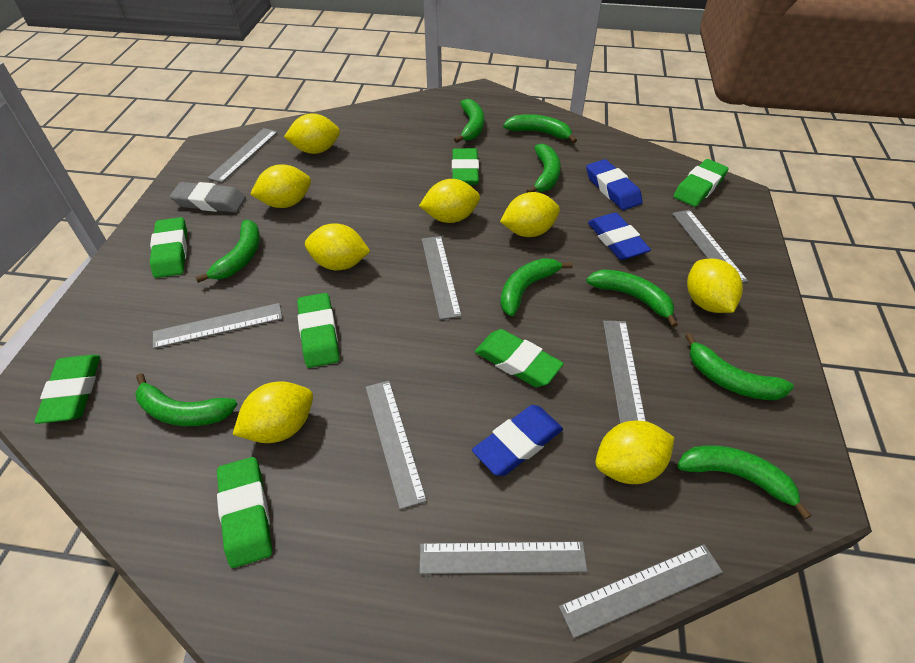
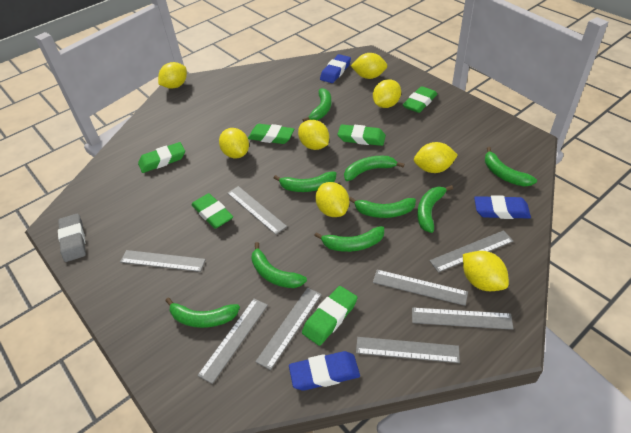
green eraser: [34,355,100,424] [150,217,187,278] [217,457,272,568] [297,293,339,368] [452,148,479,185] [475,329,564,387] [673,159,729,207] = 7 -> [138,142,185,173] [191,193,233,229] [248,124,294,144] [302,286,357,346] [338,124,386,146] [403,86,437,113] = 6

